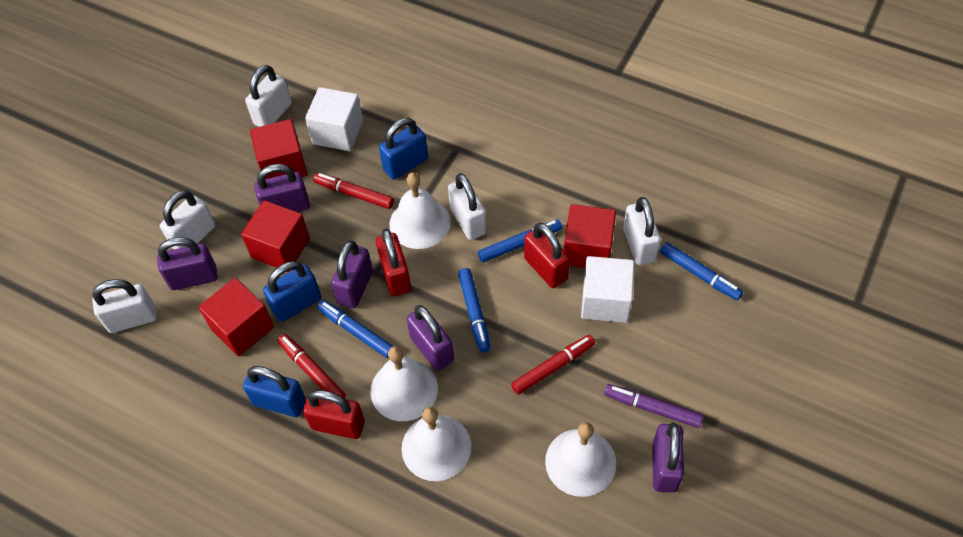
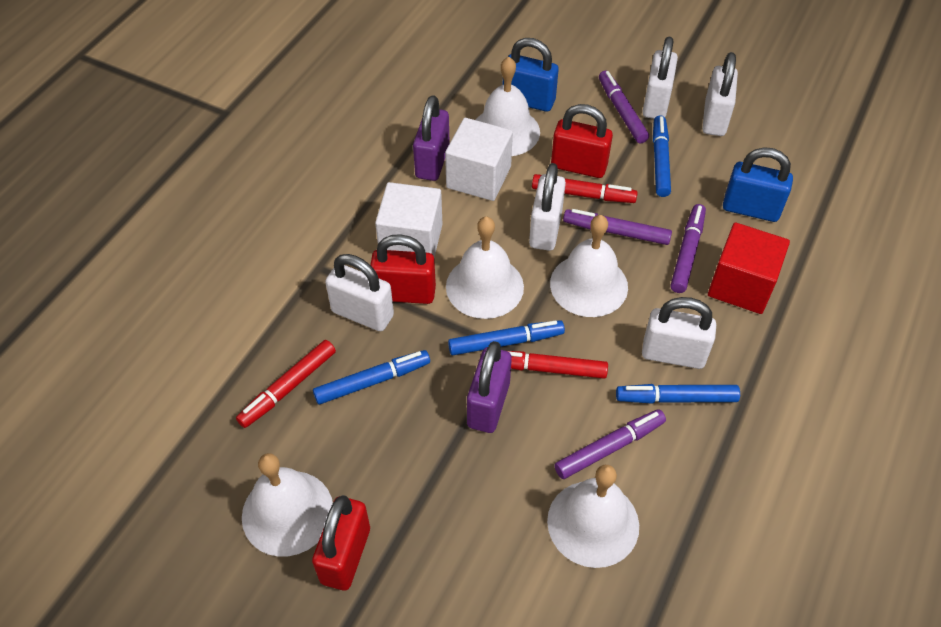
blue padlock: [243,366,306,417] [263,261,321,322] [379,118,428,180] = 3 -> [503,38,559,112] [723,147,793,222] = 2
purple marker: [604,384,703,428] = 1 -> [554,409,666,479] [563,209,672,245] [599,71,649,143] [670,204,706,293] = 4
purple padlock: [157,237,218,290] [254,164,310,212] [331,241,373,308] [406,305,454,371] [652,423,684,493] = 5 -> [413,95,450,181] [467,341,512,433] = 2
red cube: [198,278,274,356] [241,200,310,272] [250,119,307,179] [564,204,616,268] = 4 -> [708,222,790,314] = 1
white bell: [371,346,438,421] [389,172,451,249] [402,407,471,481] [545,422,616,497] = 4 -> [242,453,333,557] [446,216,524,319] [476,57,540,156] [547,465,639,568] [550,215,628,317] = 5

